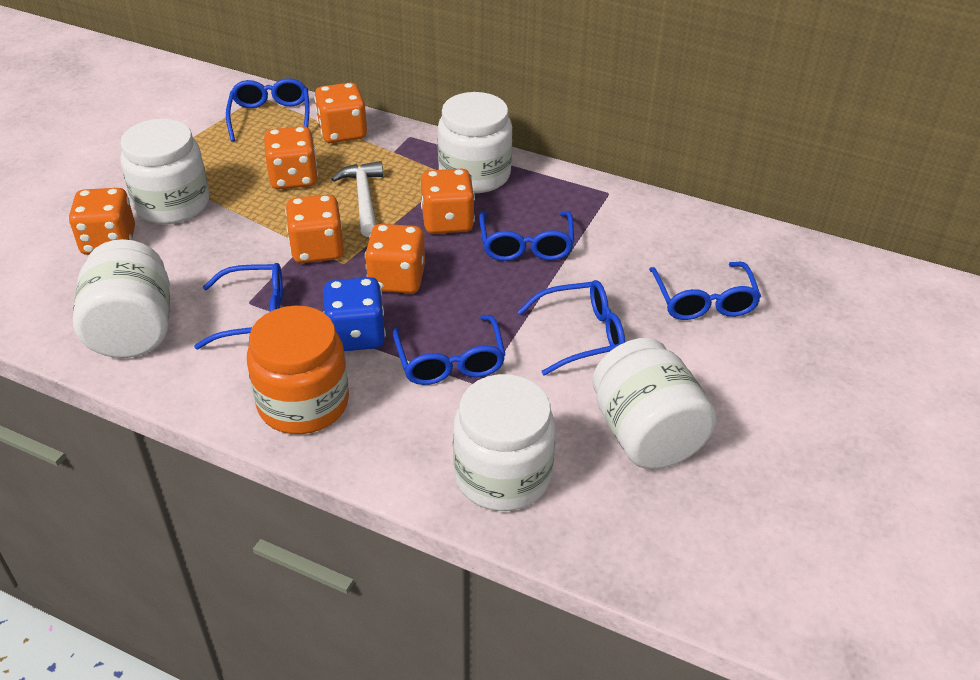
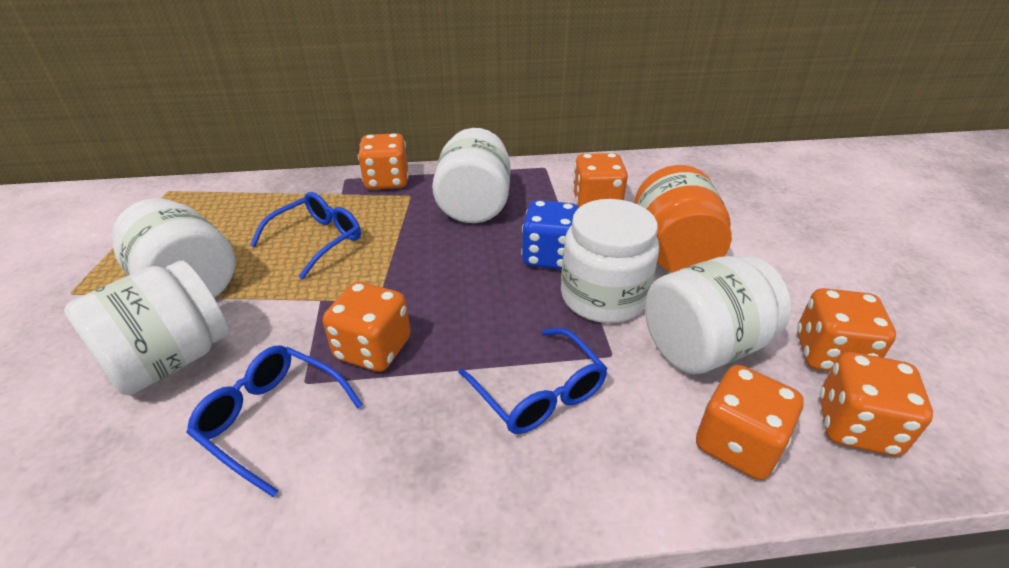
blue glasses: [194,263,283,349] [226,78,310,142] [393,315,506,385] [479,211,574,261] [517,280,625,375] [649,262,761,320] = 6 -> [186,346,363,497] [250,192,361,279] [458,328,608,434] = 3
white hammer: [332,161,383,237] = 1 -> none = 0

